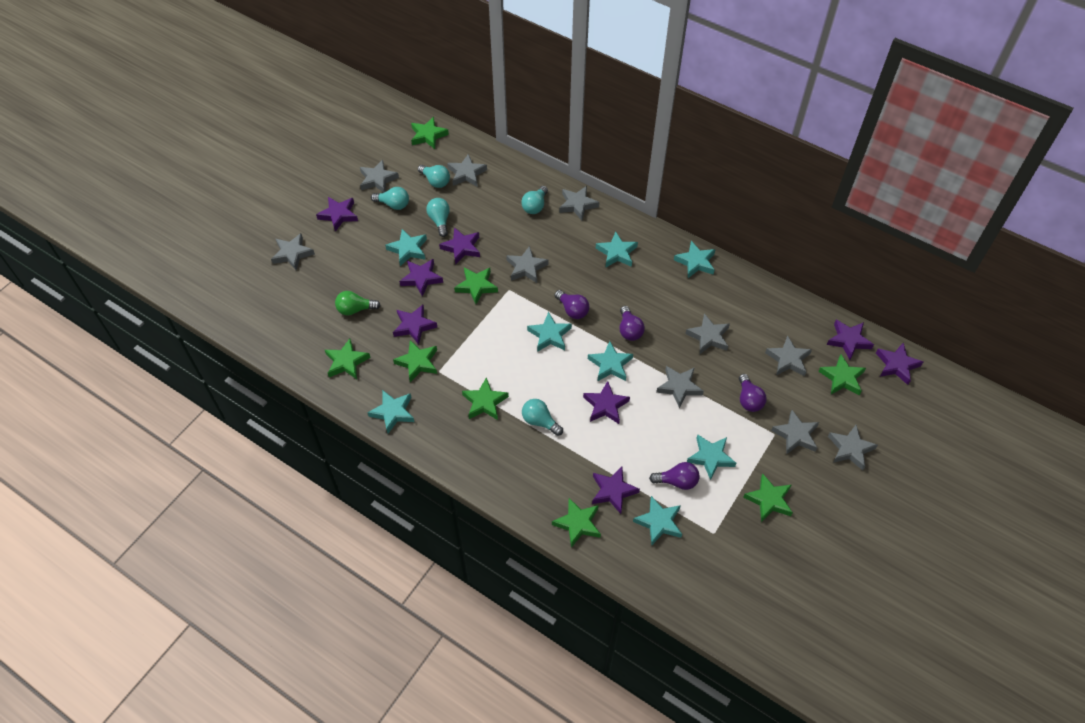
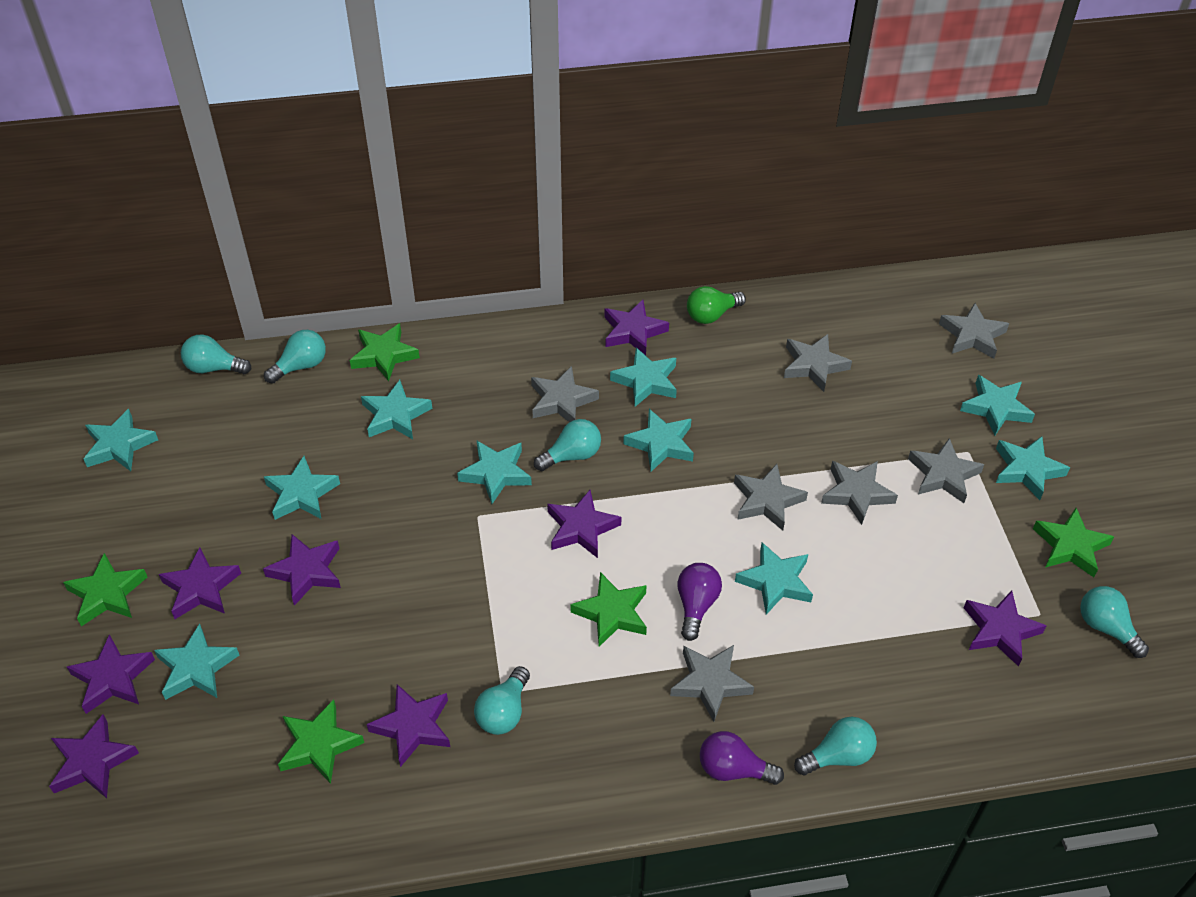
green star: [325,339,370,379] [393,340,437,382] [411,117,449,149] [454,268,498,304] [462,377,509,420] [552,498,601,548] [743,474,793,522] [818,354,866,395] = 8 -> [63,553,147,626] [278,699,364,784] [350,323,420,381] [571,572,647,647] [1033,508,1114,577] = 5
grey star: [271,233,315,270] [360,160,399,193] [447,154,487,187] [506,246,549,283] [559,186,599,220] [656,366,704,408] [685,313,730,354] [765,336,812,376] [771,410,819,455] [828,425,878,470] = 10 -> [531,366,599,422] [670,645,754,722] [734,464,808,531] [784,334,852,392] [821,461,898,525] [908,438,984,503] [939,303,1009,359] = 7
purple light bulb: [554,290,590,319] [620,306,645,341] [649,462,699,490] [739,374,766,412] = 4 -> [677,563,722,641] [700,731,784,785] = 2
turquoise light bulb: [371,187,409,210] [418,165,450,188] [426,198,450,237] [521,186,548,214] [522,399,563,436] = 5 -> [181,335,251,374] [264,330,326,384] [474,666,530,735] [534,419,601,471] [794,717,877,776] [1080,586,1149,658] = 6
turquoise star: [367,390,414,433] [385,229,427,266] [527,312,572,352] [588,341,633,382] [596,231,638,267] [633,496,682,545] [674,241,716,278] [687,434,736,480] = 8 -> [84,409,158,471] [154,624,239,700] [264,456,340,520] [361,380,433,439] [457,441,532,504] [610,348,677,407] [623,409,694,472] [735,542,813,615] [960,375,1035,435] [996,436,1070,500] = 10

